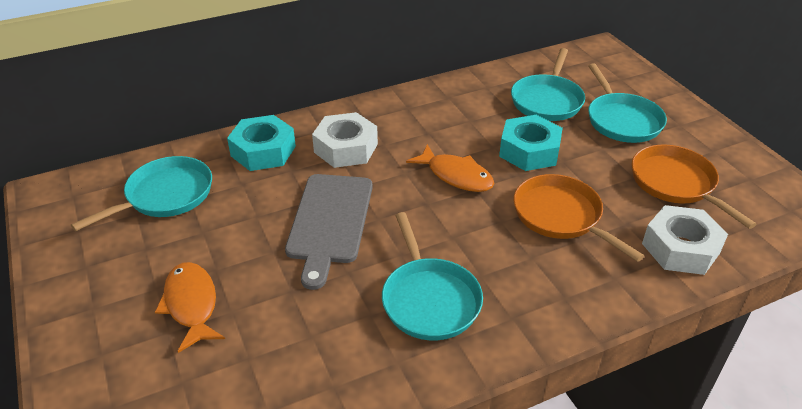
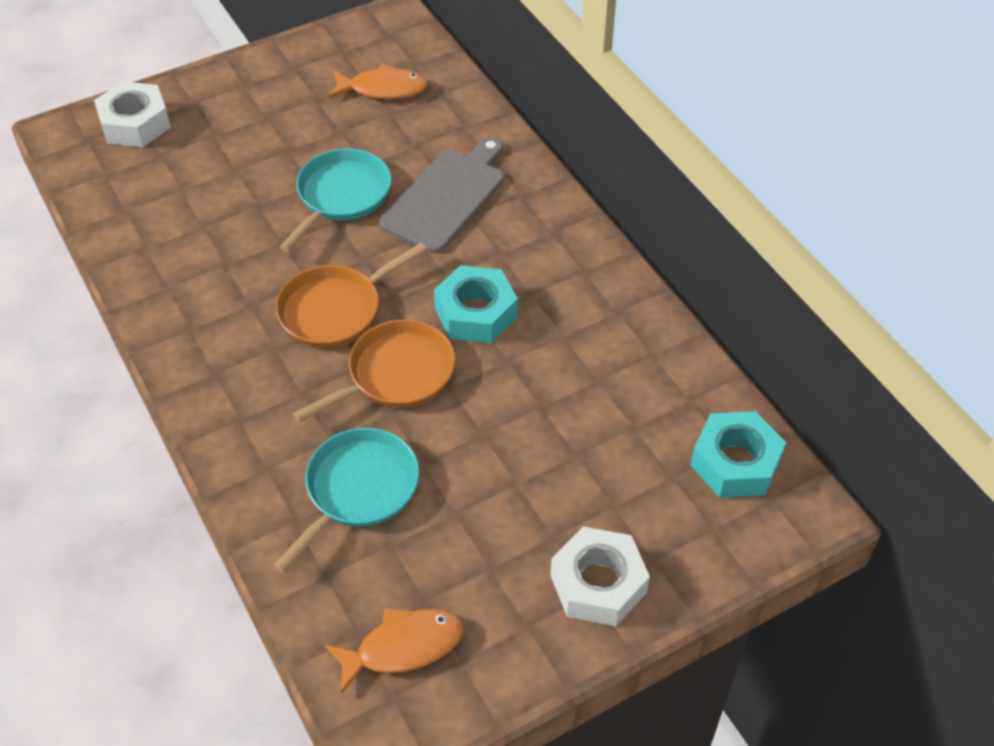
turquoise pan: [71,156,212,231] [382,212,483,340] [511,48,585,121] [588,63,667,143] = 4 -> [273,428,419,573] [280,148,392,252] = 2

